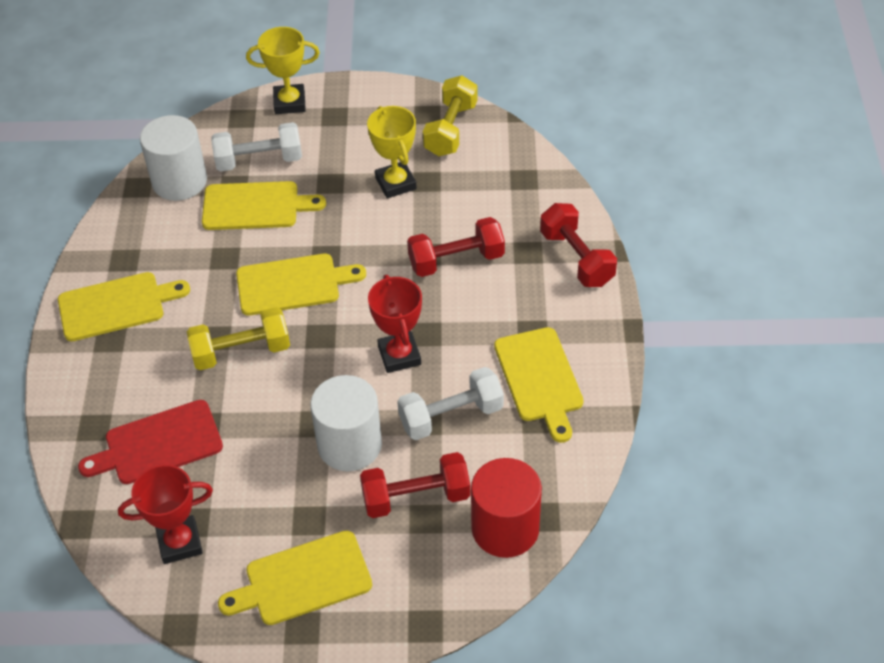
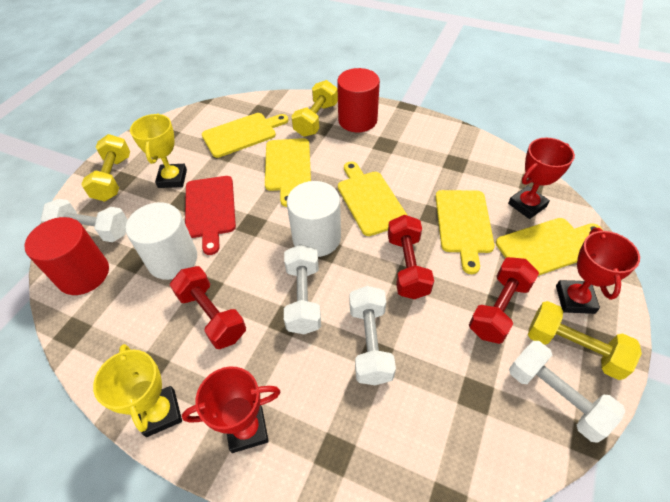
red cylinder: [471,458,542,558] = 1 -> [24,217,109,295] [337,68,380,132] = 2
red trophy: [118,464,213,564] [368,275,422,373] = 2 -> [182,367,280,453] [508,138,575,219] [556,228,640,314] = 3
white dumbbell: [211,122,302,172] [397,367,504,440] = 2 -> [41,199,128,242] [284,244,321,334] [350,286,396,385] [509,341,625,443] = 4
yellow dumbbell: [187,307,290,370] [423,75,478,156] = 2 -> [81,134,130,202] [291,80,338,137] [528,301,642,380] = 3

